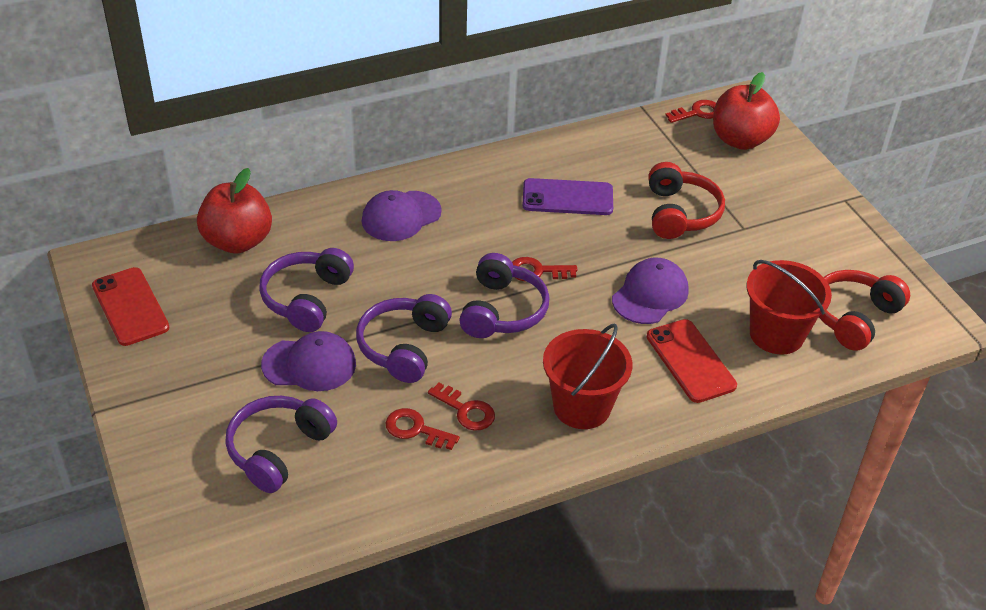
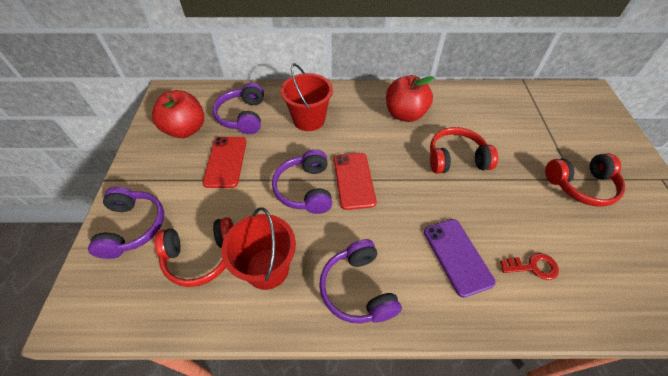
purple cap: [261,331,356,391] [362,190,442,241] [612,258,689,324] = 3 -> none = 0
red headphones: [648,162,725,239] [819,270,910,351] = 2 -> [154,217,234,287] [430,127,498,174] [545,153,625,206] = 3
red key: [385,408,460,450] [428,383,495,431] [512,257,577,281] [665,100,716,123] = 4 -> [500,253,559,280] = 1

